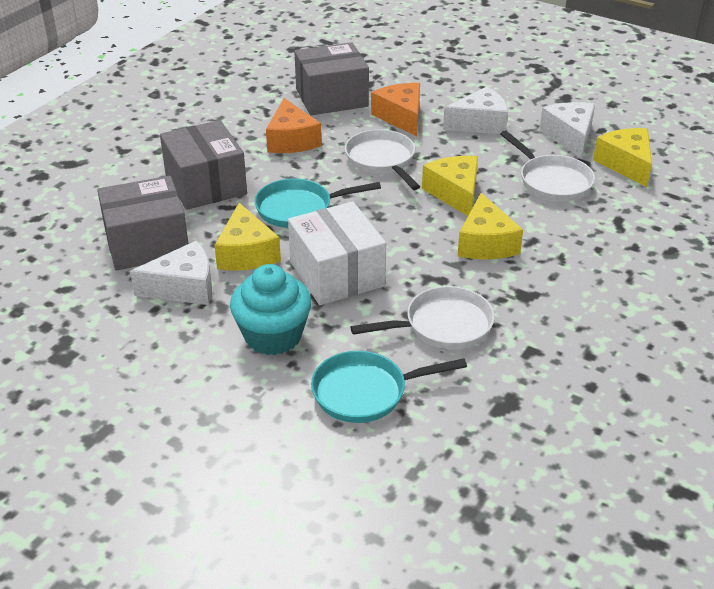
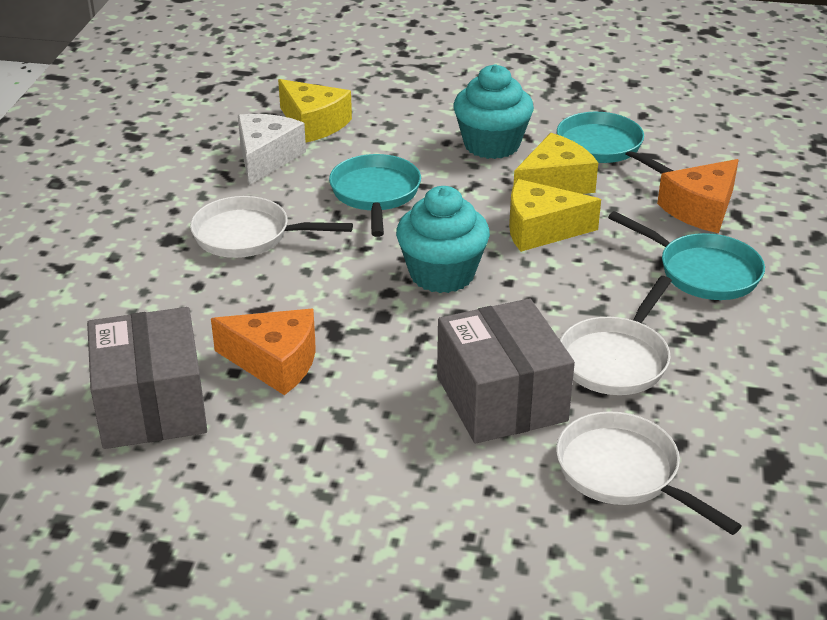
grey box: [97,176,188,270] [160,120,247,210] [294,42,369,115] = 3 -> [87,307,207,449] [437,298,575,444] = 2
turquoise cupcake: [230,264,312,355] = 1 -> [396,186,490,293] [454,64,534,159] = 2
turquoise pan: [254,178,381,228] [311,351,467,423] = 2 -> [329,154,421,237] [557,112,673,174] [608,211,765,300] = 3
white box: [288,201,386,305] = 1 -> none = 0
white cheese: [130,241,212,305] [443,87,508,134] [539,102,595,158] = 3 -> [238,114,306,185] = 1
yellow cheese: [214,203,281,271] [422,156,478,216] [458,193,523,260] [593,128,652,187] = 4 -> [278,79,352,143] [509,179,601,252] [514,133,598,194] = 3

